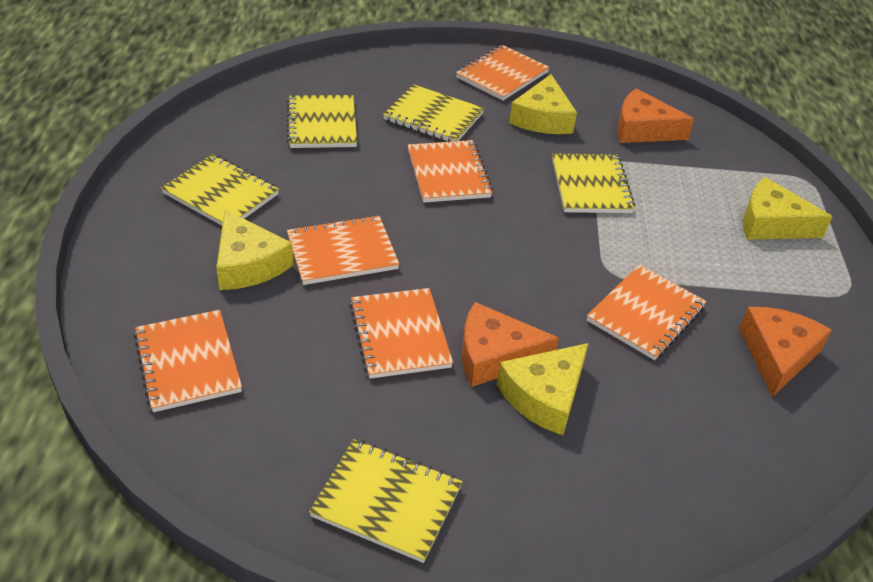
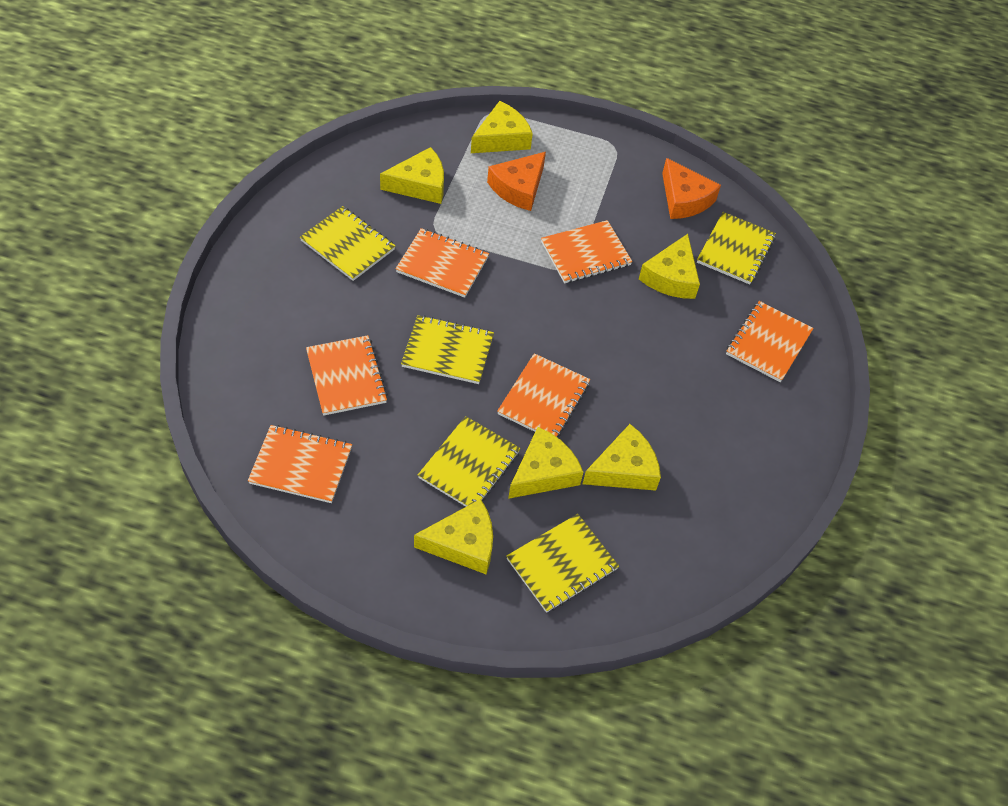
orange cheese: [462,302,559,387] [617,88,694,143] [739,307,832,397] = 3 -> [487,152,546,211] [662,158,721,219] = 2
yellow cheese: [216,210,293,290] [497,343,589,435] [509,74,577,134] [743,177,833,240] = 4 -> [380,147,444,204] [414,499,493,574] [471,101,533,153] [508,427,583,499] [583,424,661,491] [639,234,700,299] = 6

